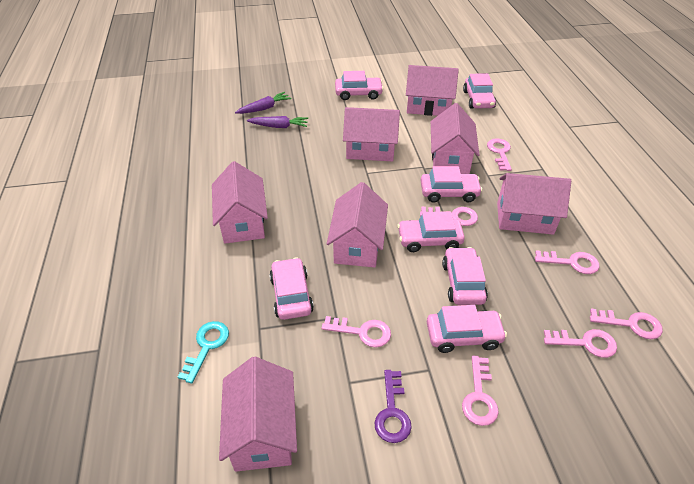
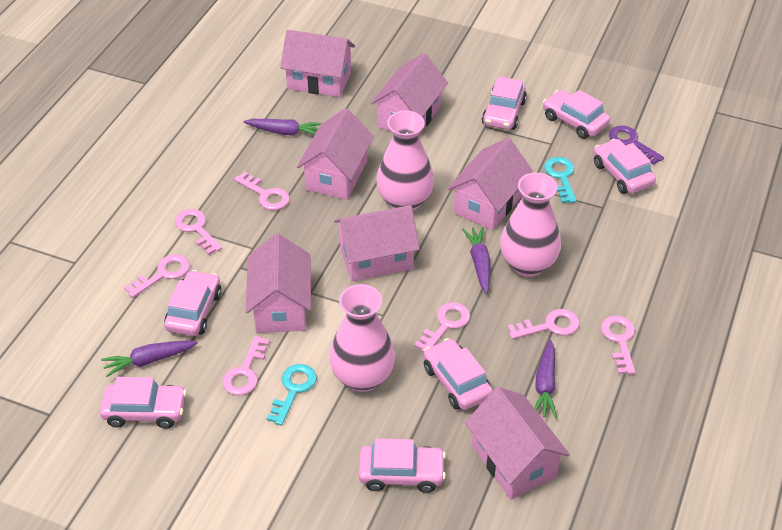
pink vase: none = 0 -> [329,284,395,392] [376,111,434,211] [500,173,561,277] = 3
purple carrot: [235,92,291,114] [247,116,308,128] = 2 -> [101,341,198,377] [244,119,322,136] [462,227,490,294] [534,340,557,419] = 4
turquoise key: [178,321,229,384] = 1 -> [267,364,317,426] [544,157,577,203] = 2

